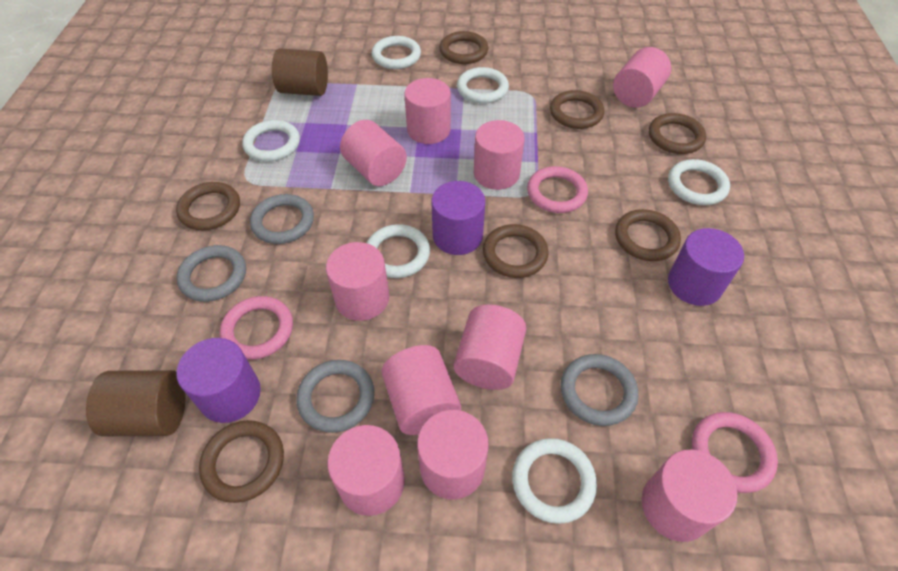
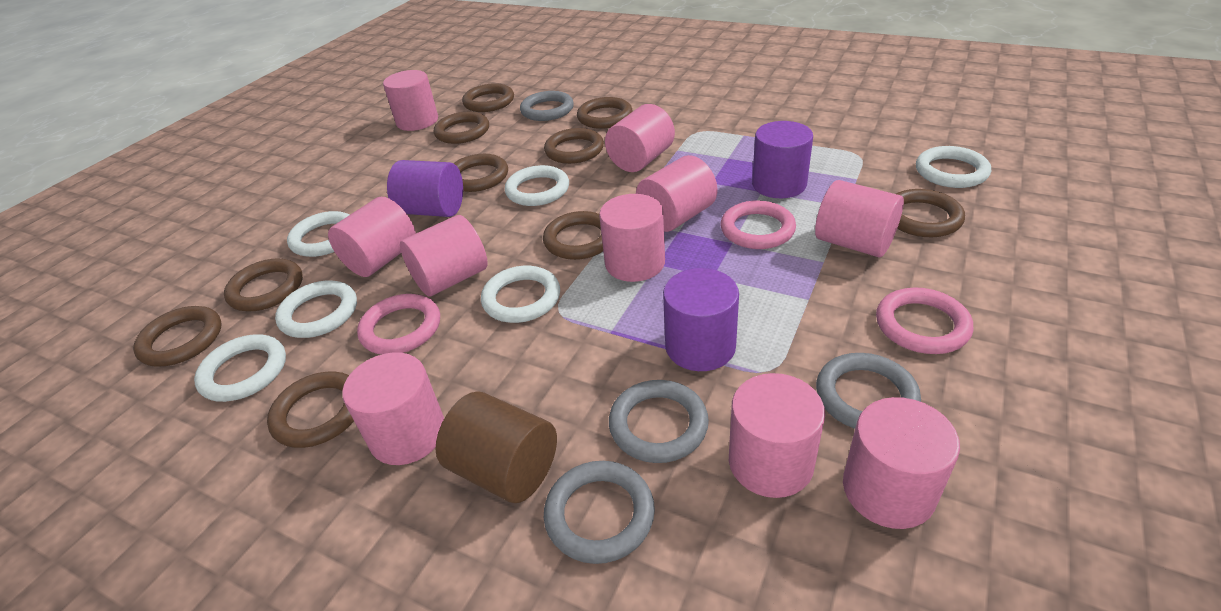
brown cylinder: [86,370,186,437] [272,48,328,96] = 2 -> [435,391,557,503] = 1
brown ring: [176,182,240,230] [199,420,284,503] [439,31,488,64] [483,224,549,278] [550,90,604,129] [615,209,681,261] [649,113,706,154] = 7 -> [133,306,221,367] [224,258,303,311] [267,372,354,448] [434,112,489,144] [453,154,508,192] [462,83,514,112] [543,211,603,260] [544,128,604,164] [577,97,633,129] [896,189,965,237] = 10

